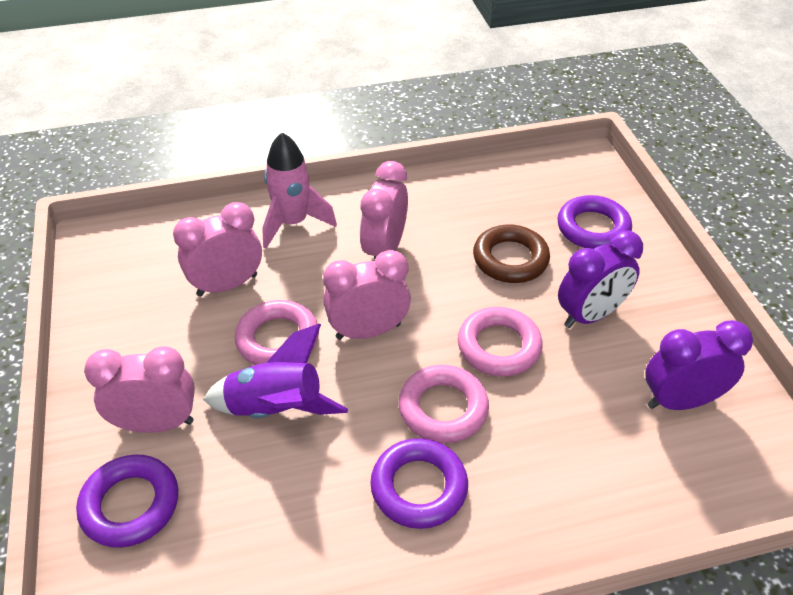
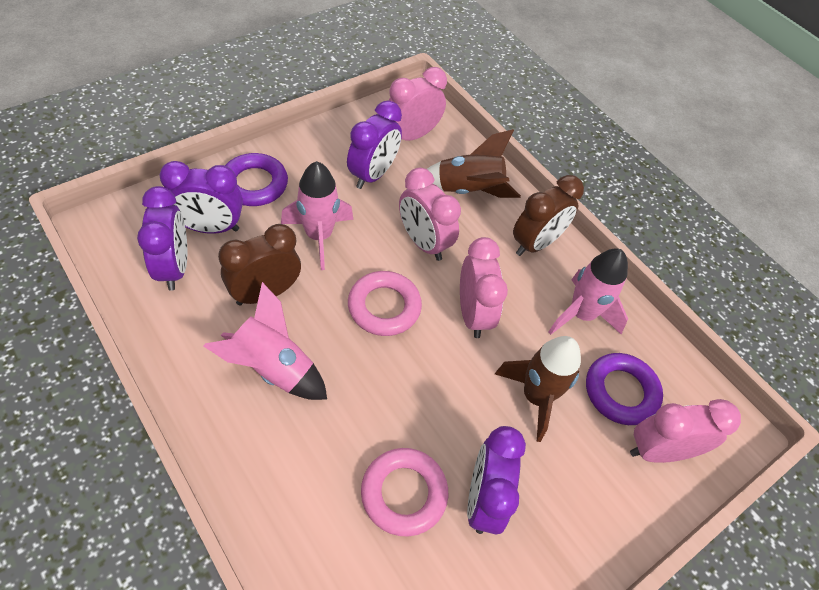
brown clock: none = 0 -> [218,224,301,306] [513,175,584,256] = 2
brown ring: [473,225,550,283] = 1 -> none = 0
brown rocket: none = 0 -> [427,129,521,198] [495,336,581,442] = 2
pink ring: [235,300,319,365] [399,365,489,443] [458,307,543,377] = 3 -> [348,271,422,336] [361,448,448,537] = 2
pink rocket: [262,132,337,249] = 1 -> [204,282,327,400] [281,161,353,270] [548,248,628,335] = 3
purple clock: [558,230,643,328] [645,320,753,410] = 2 -> [137,186,187,291] [160,161,243,234] [347,100,402,189] [467,426,526,534] = 4
purple ring: [76,454,178,548] [370,438,468,529] [557,195,632,249] = 3 -> [225,153,288,206] [586,353,663,425] = 2
purple rocket: [203,324,348,418] = 1 -> none = 0

